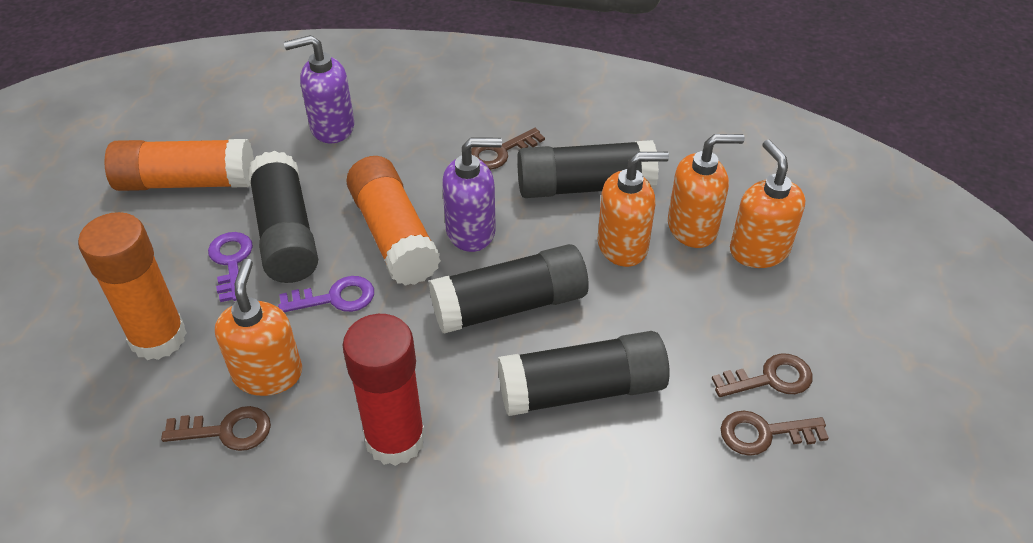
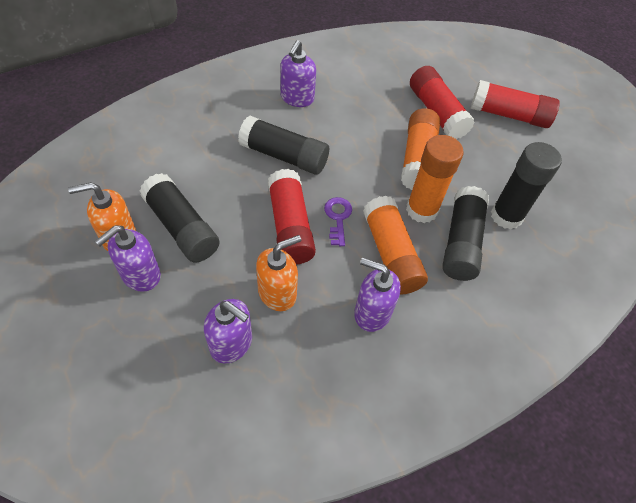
brown key: [161,406,271,451] [471,128,545,170] [712,353,813,397] [721,411,829,456] = 4 -> none = 0
orange soap dispenser: [215,258,302,396] [598,152,669,267] [668,134,745,248] [730,140,805,268] = 4 -> [68,182,136,251] [256,235,301,311] = 2
purple key: [208,232,253,302] [278,276,374,312] = 2 -> [324,197,352,246] = 1
purple soap dispenser: [284,35,354,143] [442,137,502,252] = 2 -> [95,225,161,292] [204,299,252,363] [280,40,316,107] [354,258,401,332] = 4
red glue stick: [343,314,426,466] = 1 -> [268,169,316,265] [410,66,475,139] [471,80,560,128] = 3

